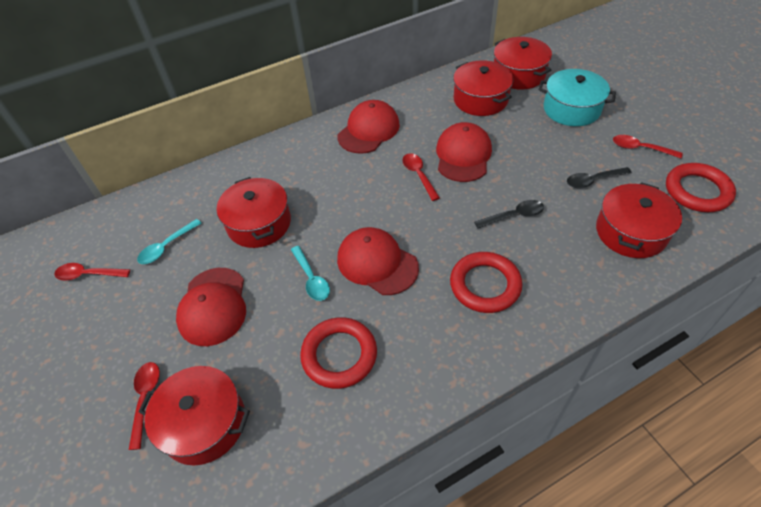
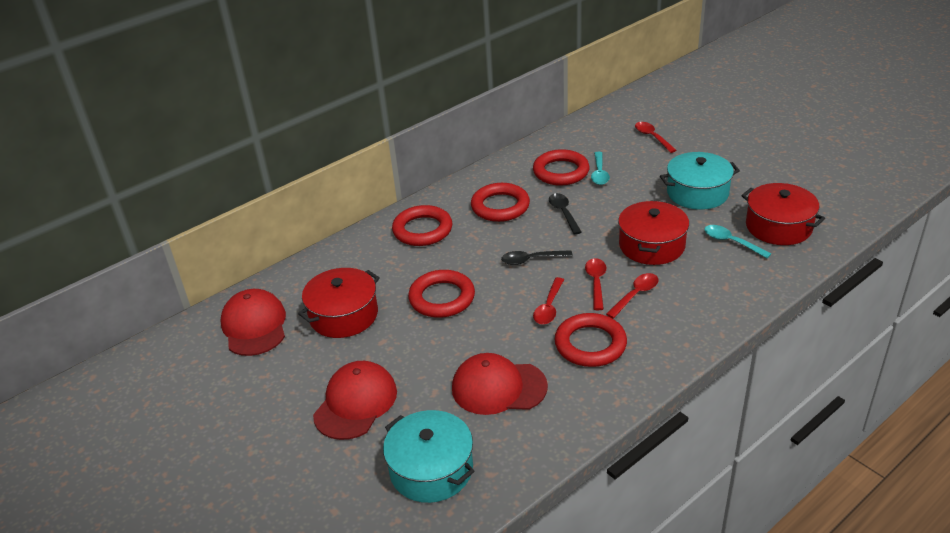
red cap: [176,268,246,346] [337,100,400,154] [337,227,419,295] [436,122,492,182] = 4 -> [221,289,286,356] [313,361,397,440] [452,353,548,415] = 3
red pot: [138,366,250,465] [217,177,291,248] [453,60,513,116] [494,37,552,90] [596,182,682,258] = 5 -> [298,268,380,338] [618,200,689,265] [741,183,825,245] = 3
red ring: [300,317,377,389] [450,252,522,313] [666,163,736,212] = 3 -> [392,205,452,246] [408,270,475,318] [471,183,530,222] [533,149,590,186] [554,313,627,367] = 5
turquoise pot: [538,69,616,126] = 1 -> [383,410,475,503] [660,152,740,210] = 2

